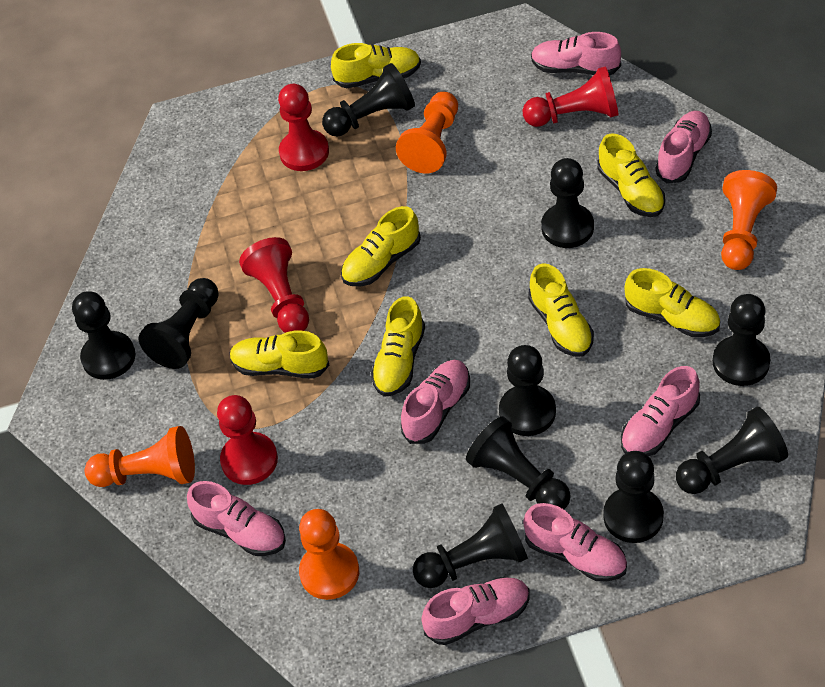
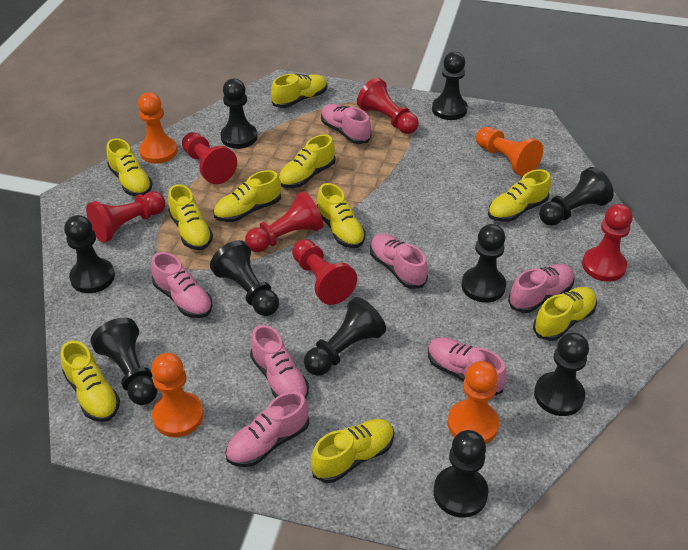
red pawn: [217,395,278,485] [239,237,309,333] [278,84,329,171] [522,66,619,127] = 4 -> [86,191,165,243] [182,132,237,184] [245,191,323,252] [292,239,357,305] [357,78,419,134] [582,204,633,281] = 6
yellow shoe: [230,330,330,379] [331,43,421,88] [341,206,421,286] [371,296,425,397] [528,263,594,357] [597,134,665,217] [625,268,720,337] = 7 -> [61,341,120,422] [106,138,153,196] [168,184,213,250] [214,170,281,222] [271,74,327,108] [279,134,336,188] [311,419,394,483] [317,183,366,248] [488,169,551,222] [533,287,597,341] = 10

